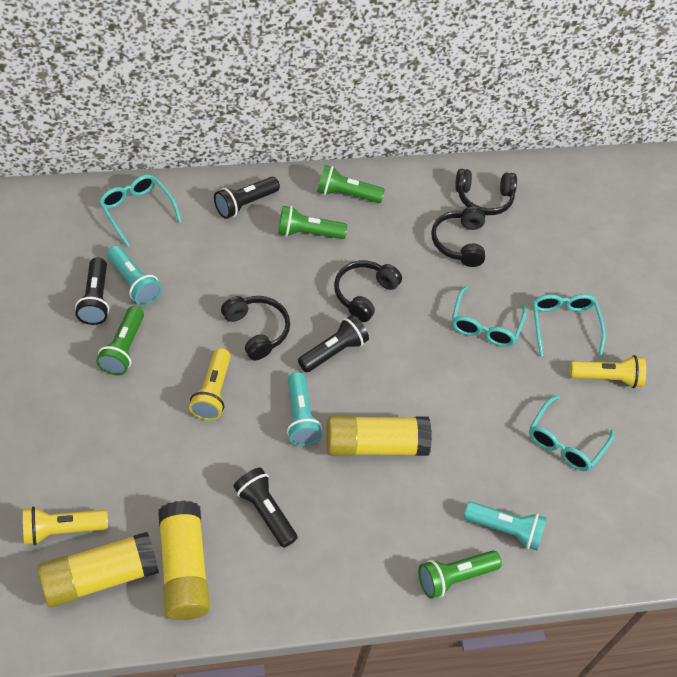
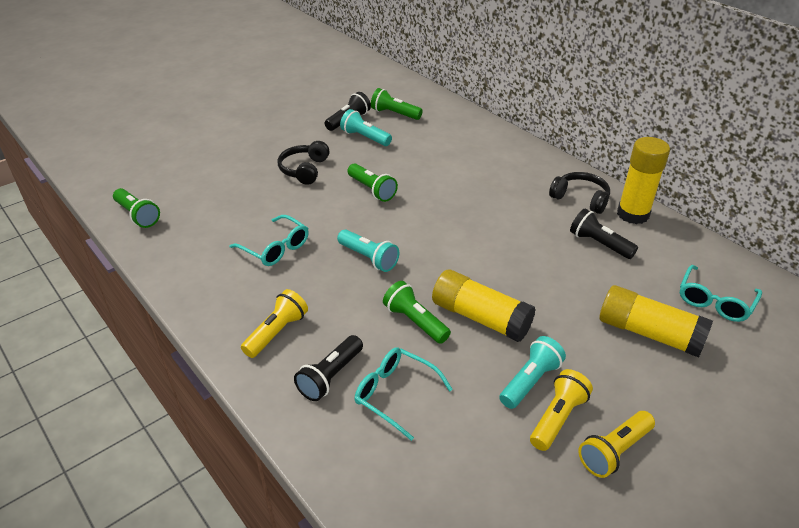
black flashlight: [75,257,109,325] [214,177,280,219] [233,467,298,548] [298,315,369,372] = 4 -> [294,335,363,401] [325,92,371,131] [570,208,638,259] = 3
black headphones: [221,296,290,360] [334,261,402,322] [431,207,485,267] [455,169,517,215] = 4 -> [277,141,330,185] [549,172,610,214] = 2
turquoise glasses: [99,174,182,247] [452,286,527,347] [529,396,614,471] [532,294,605,356] = 4 -> [230,215,309,266] [355,347,453,441] [680,265,762,322] = 3

